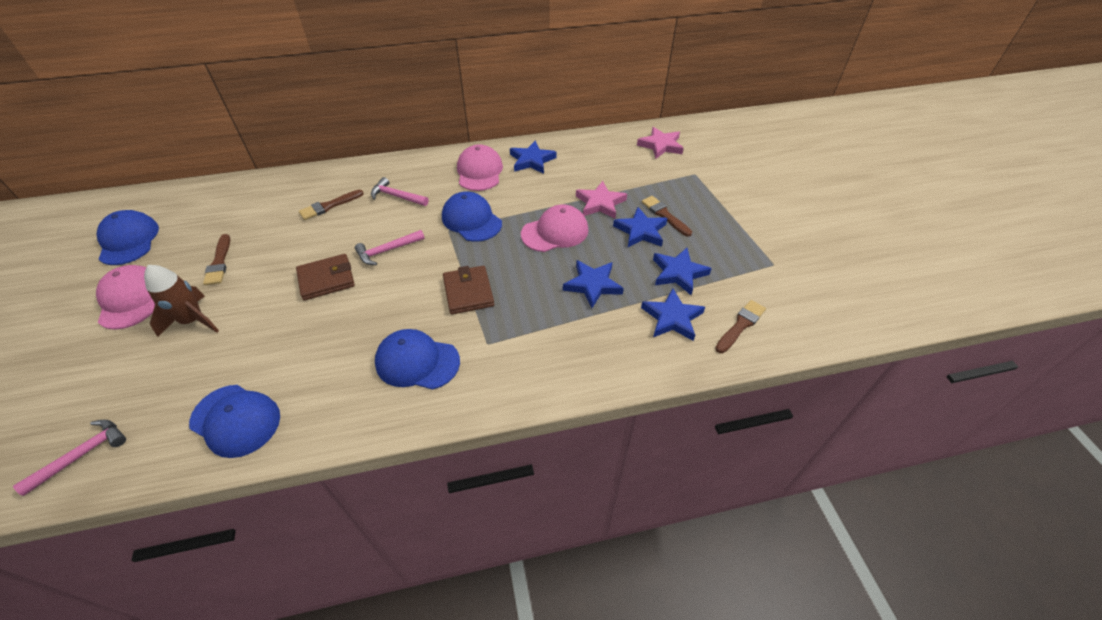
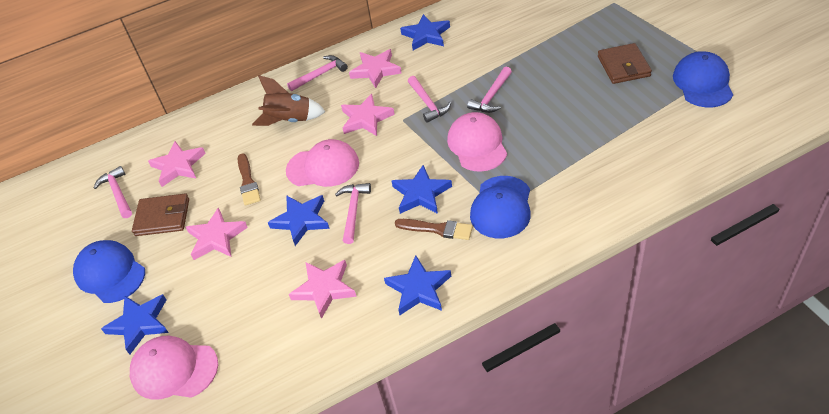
blue cap: [97,210,159,265] [189,385,280,458] [375,329,460,390] [442,191,502,242] = 4 -> [73,240,145,303] [470,176,531,238] [673,51,733,107] = 3
brown brush: [203,234,230,285] [299,190,364,220] [642,196,692,237] [715,300,766,353] = 4 -> [238,153,261,206] [395,219,473,240] = 2
pink hammer: [13,420,126,496] [355,230,425,265] [371,177,429,206] = 3 -> [93,166,132,218] [287,55,348,91] [335,183,371,244] [408,76,451,123] [467,67,512,113] = 5
pink star: [576,181,627,219] [637,127,684,159] = 2 -> [148,141,206,187] [186,207,248,260] [289,260,357,319] [341,94,395,136] [349,49,402,88] = 5

